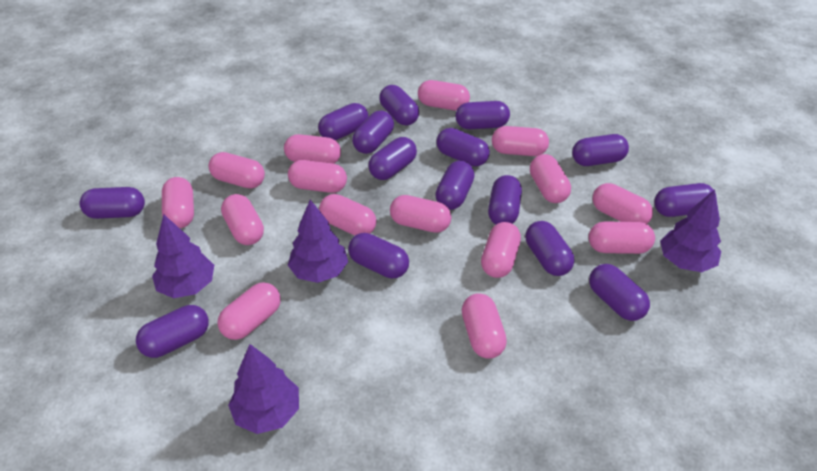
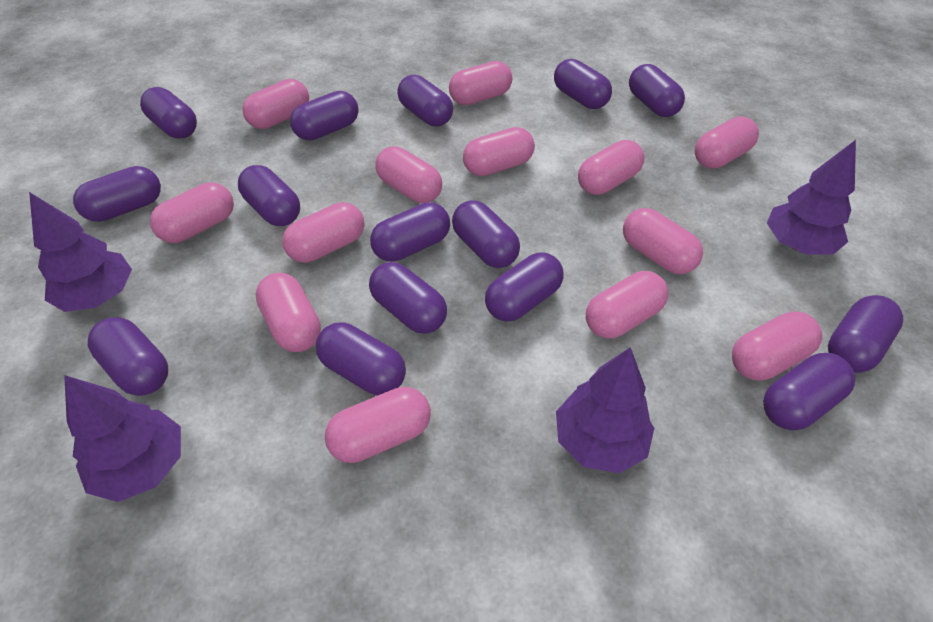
pink capsule: [162,177,194,228] [208,152,265,189] [218,282,281,340] [221,194,264,245] [284,134,341,164] [288,160,347,193] [319,194,377,236] [390,195,452,233] [418,80,470,111] [462,293,507,359] [481,222,521,278] [492,126,549,156] [530,154,571,203] [589,222,655,254] [592,183,653,224] = 15 -> [150,182,234,243] [242,79,309,129] [255,273,321,352] [282,202,365,263] [325,387,431,463] [375,146,442,203] [449,61,512,105] [463,127,535,176] [578,140,645,195] [586,271,668,338] [623,208,703,274] [695,117,759,169] [732,311,822,381] = 13

